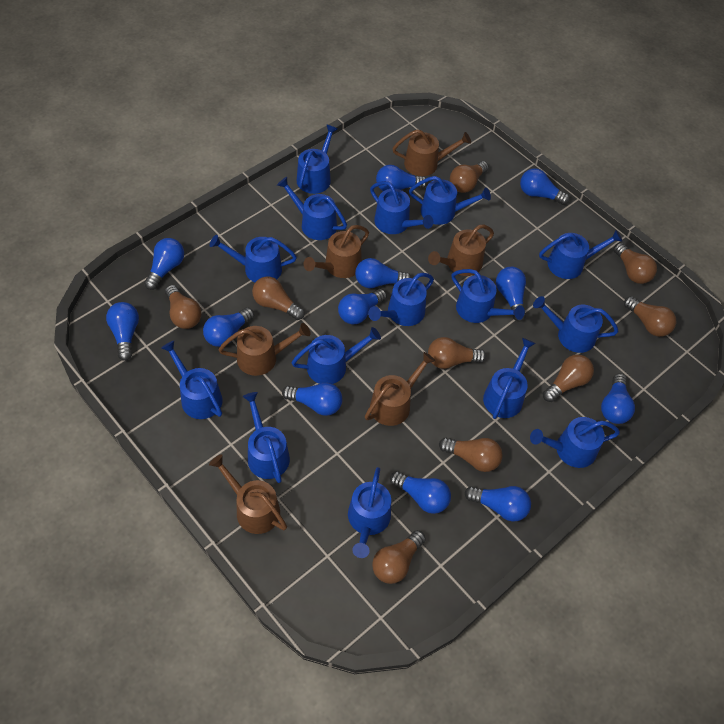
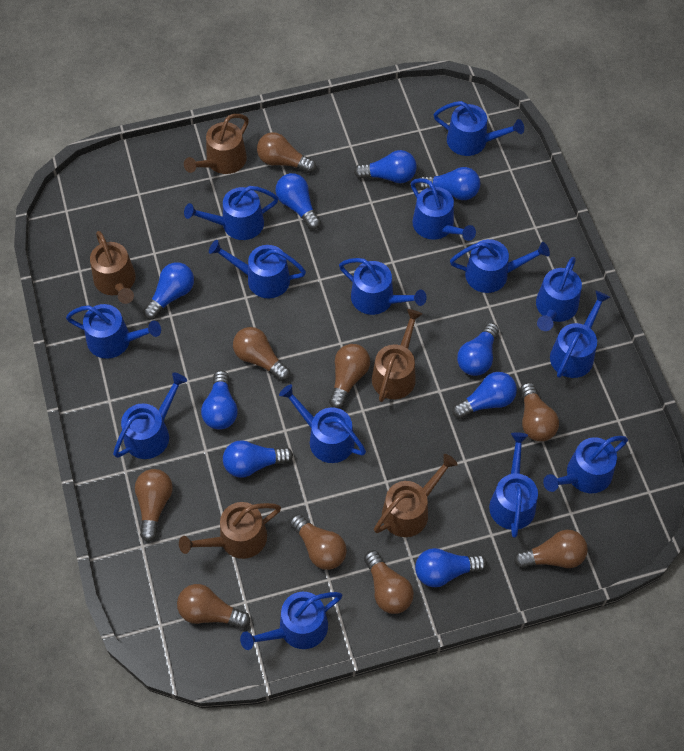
blue light bulb: [106,302,139,361] [144,238,184,290] [203,307,254,347] [282,383,342,416] [338,289,387,324] [355,258,411,288] [376,165,428,191] [390,471,451,514] [464,486,531,522] [496,267,526,322] [520,168,570,205] [601,373,635,424] = 12 -> [143,262,194,319] [201,370,238,430] [223,440,293,478] [275,173,321,230] [354,150,417,183] [415,548,486,587] [417,167,480,200] [452,372,517,419] [457,323,499,376] = 9
blue watering can: [161,341,223,419] [210,235,297,282] [243,392,290,483] [277,177,347,240] [291,327,381,384] [297,124,338,194] [348,467,391,558] [368,273,434,326] [370,181,433,234] [409,176,491,225] [452,269,525,323] [483,338,536,419] [530,417,620,468] [533,296,618,353] [539,230,622,279] = 15 -> [66,304,161,359] [113,373,187,459] [184,186,279,240] [209,240,306,298] [240,592,342,650] [279,384,366,463] [339,258,427,315] [411,178,476,241] [433,101,524,156] [450,239,550,293] [489,432,538,538] [536,257,582,331] [543,436,628,493] [550,291,610,378] = 14
brown watering can: [209,454,287,534] [219,323,311,376] [303,225,369,278] [365,352,435,426] [392,129,471,176] [428,225,494,276] = 6 -> [90,231,136,304] [179,502,281,559] [184,114,249,174] [372,309,422,402] [374,454,458,537] = 5

